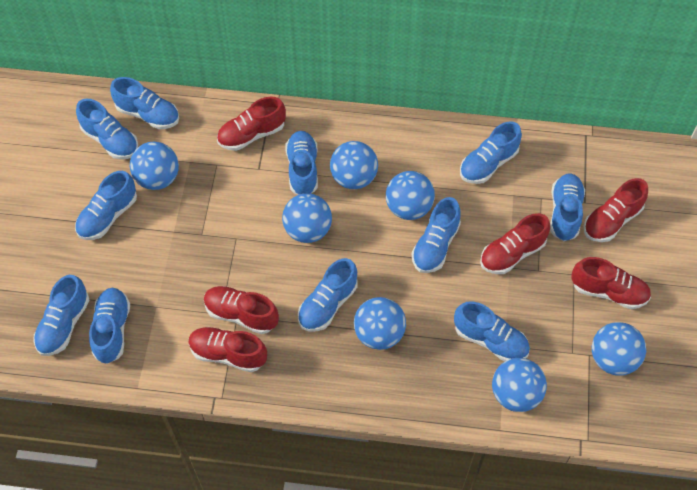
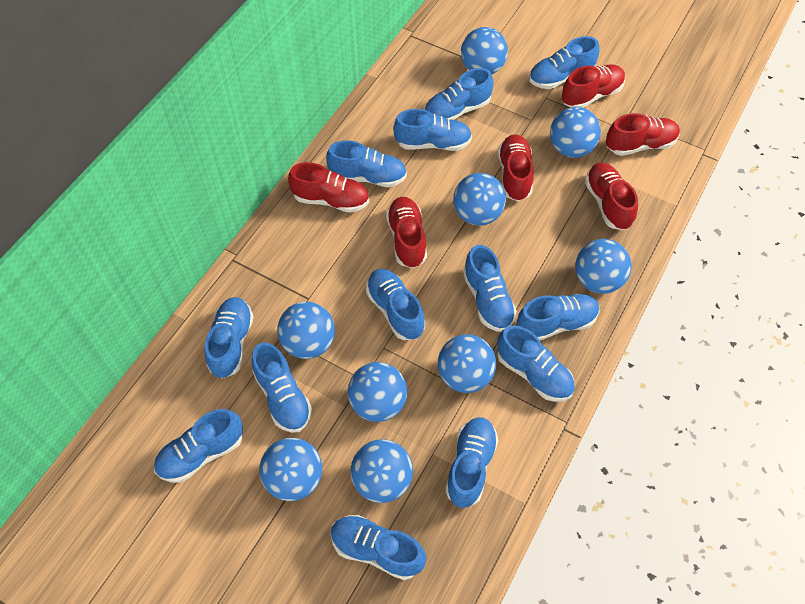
blue ball: [130,142,179,190] [282,193,332,243] [330,141,378,189] [354,297,406,350] [386,171,435,220] [492,358,547,412] [592,322,646,376] = 7 -> [259,438,322,501] [277,302,335,359] [348,362,407,422] [351,439,413,503] [438,334,496,393] [453,173,506,226] [461,27,508,74] [550,107,601,158] [575,239,632,294] = 9
blue shoe: [34,275,89,356] [75,171,137,240] [76,99,138,159] [89,288,130,364] [110,77,179,129] [285,131,318,195] [298,258,358,331] [412,197,461,273] [454,301,530,362] [460,121,522,184] [550,173,585,241] = 11 -> [154,409,243,483] [204,297,254,378] [252,342,312,433] [326,140,407,187] [331,515,426,580] [366,269,425,340] [393,109,472,151] [424,68,494,120] [445,417,498,508] [463,245,517,332] [497,325,575,402] [517,294,599,340] [529,36,600,89] = 13

